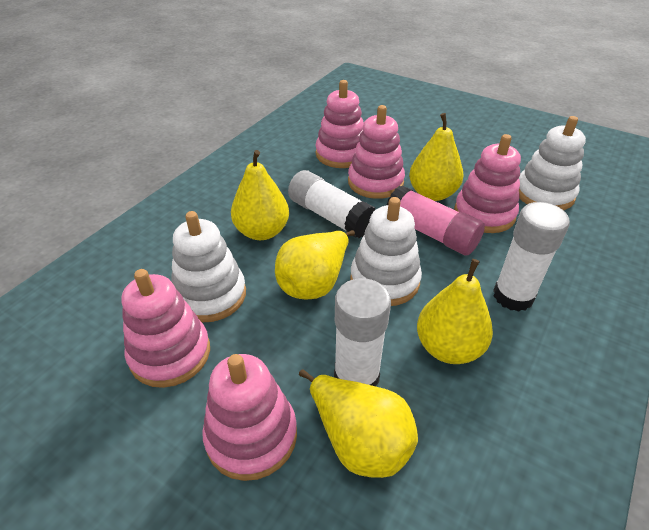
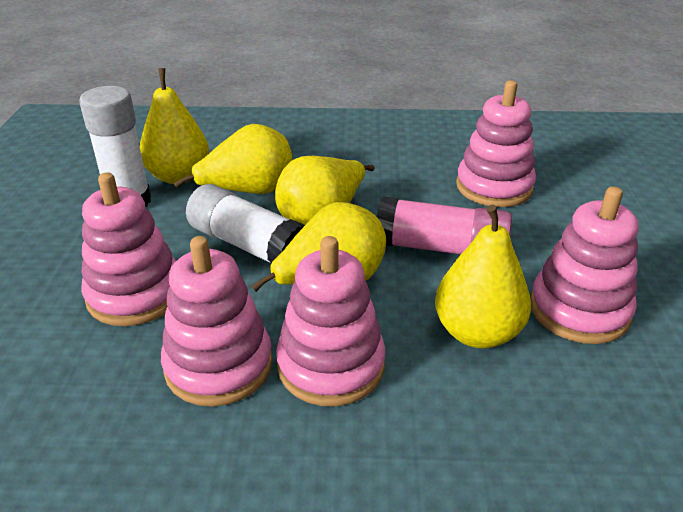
white glue stick: [288,170,375,238] [334,278,391,386] [493,202,570,312] = 3 -> [79,86,151,207] [186,184,305,263] = 2
white stacking toy: [171,211,246,322] [350,197,422,306] [519,116,586,210] = 3 -> none = 0

